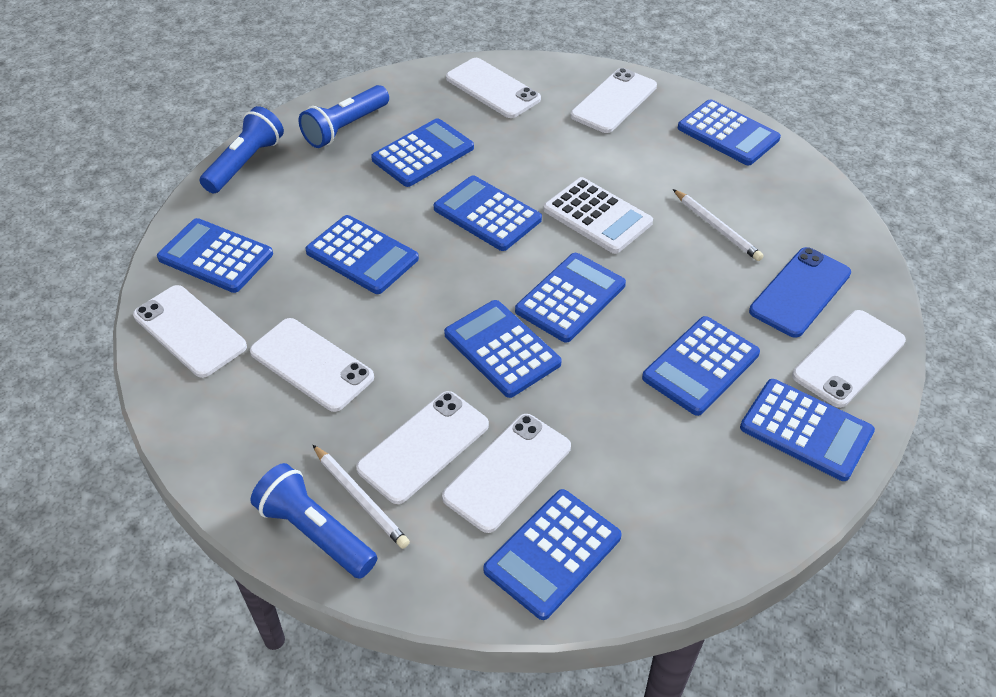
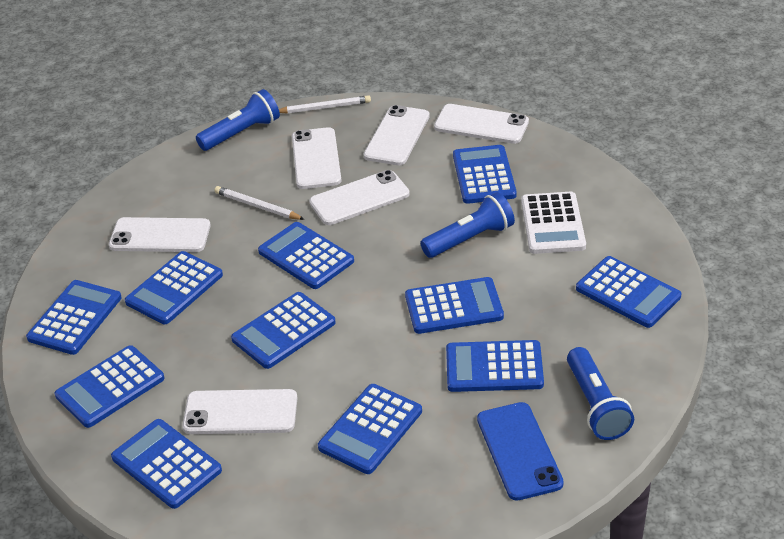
blue calculator: [157,218,273,293] [305,215,419,294] [371,118,474,187] [434,176,542,251] [444,300,562,398] [483,489,622,620] [515,253,626,343] [642,316,760,416] [678,99,781,165] [740,379,875,481] = 10 -> [26,280,122,355] [55,345,165,428] [111,419,222,509] [125,251,223,324] [231,292,336,369] [258,222,354,289] [318,384,422,474] [405,277,504,334] [446,340,544,392] [453,145,517,204] [576,256,681,328] = 11
white phone: [133,285,247,378] [250,318,374,412] [356,391,489,504] [442,414,571,533] [446,58,541,118] [571,68,657,133] [792,310,906,408] = 7 -> [109,217,211,252] [182,389,297,434] [292,127,341,189] [309,170,410,225] [364,105,430,165] [434,104,529,144] = 6

